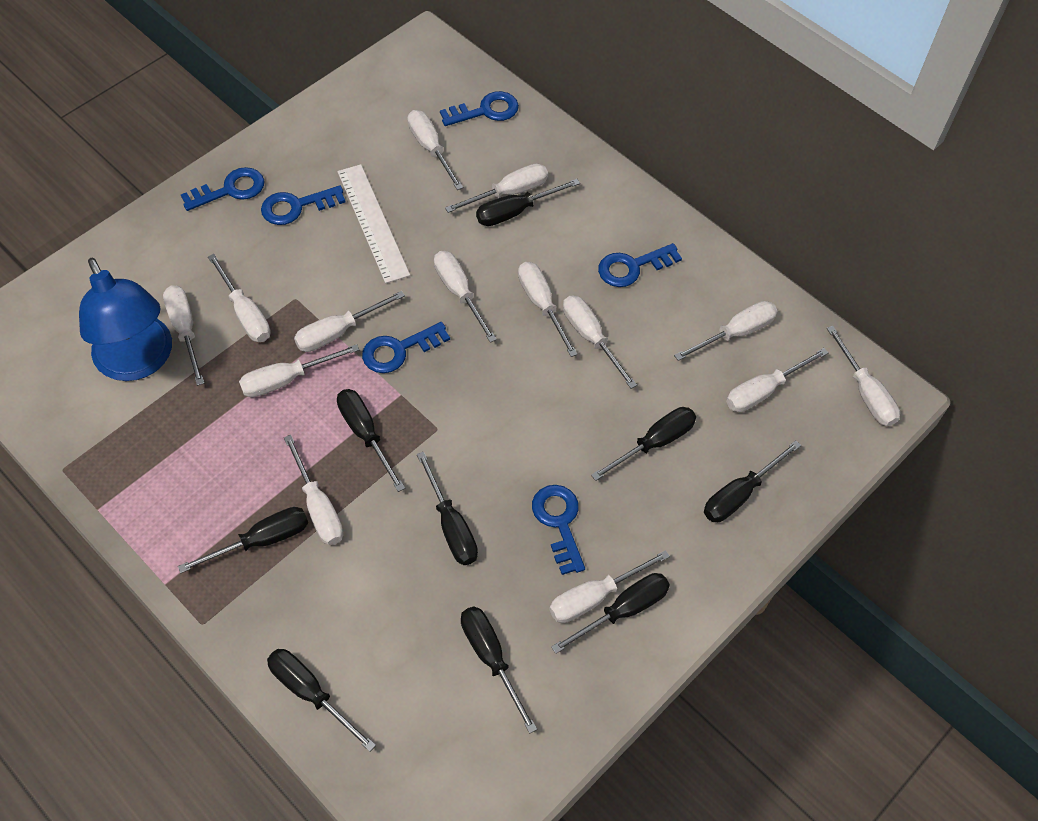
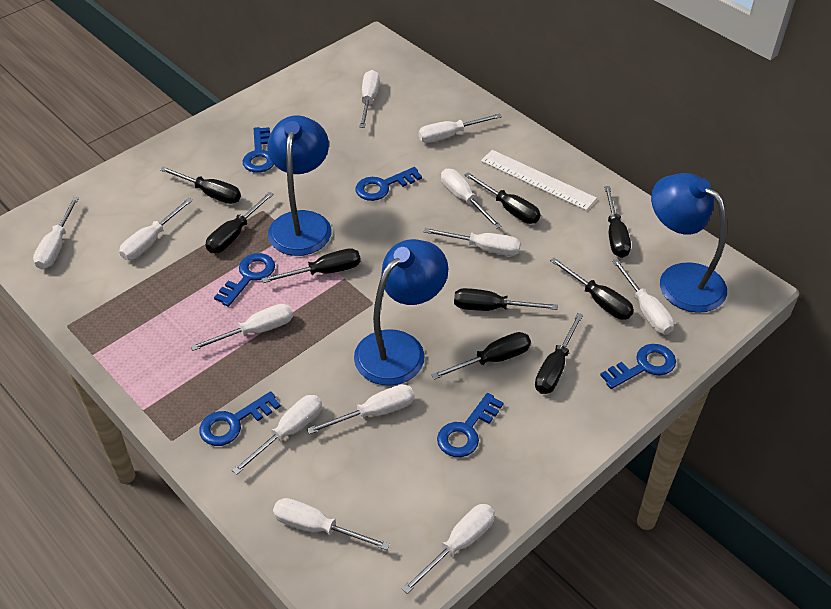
blue lamp: [79,258,172,381] = 1 -> [267,115,331,256] [354,239,448,386] [651,173,727,313] = 3
white screwdriver: [163,285,204,386] [208,254,270,342] [239,344,359,397] [284,435,343,545] [294,291,405,352] [407,110,463,190] [434,251,497,343] [445,164,548,213] [518,262,578,357] [549,550,670,623] [563,296,637,389] [674,301,777,361] [726,348,828,412] [827,326,900,426] = 14 -> [33,197,79,269] [119,198,193,260] [191,304,293,351] [232,395,322,475] [273,498,390,550] [307,384,414,434] [359,70,380,128] [402,504,495,594] [418,113,502,143] [424,228,521,256] [441,169,501,229] [612,259,674,335] = 12

